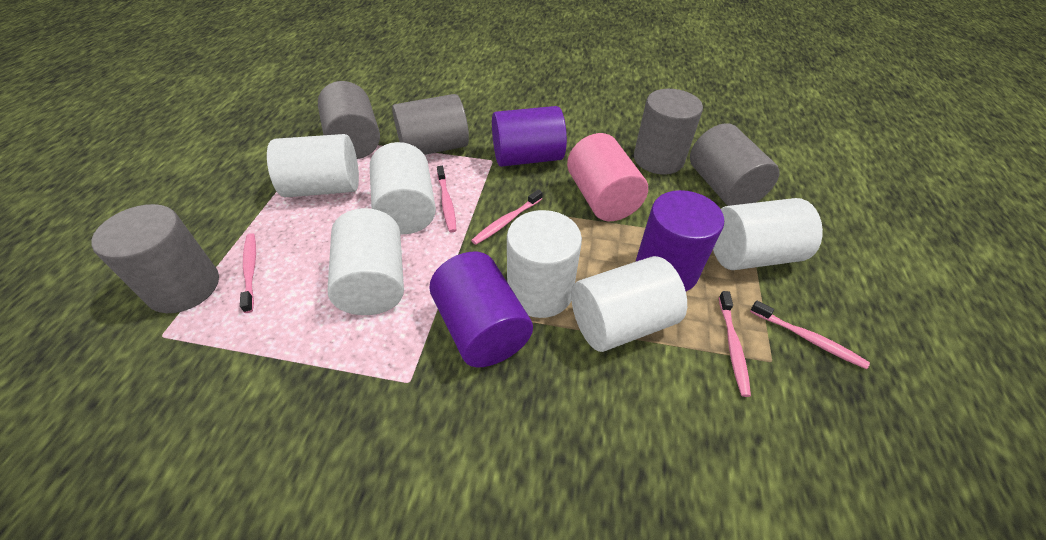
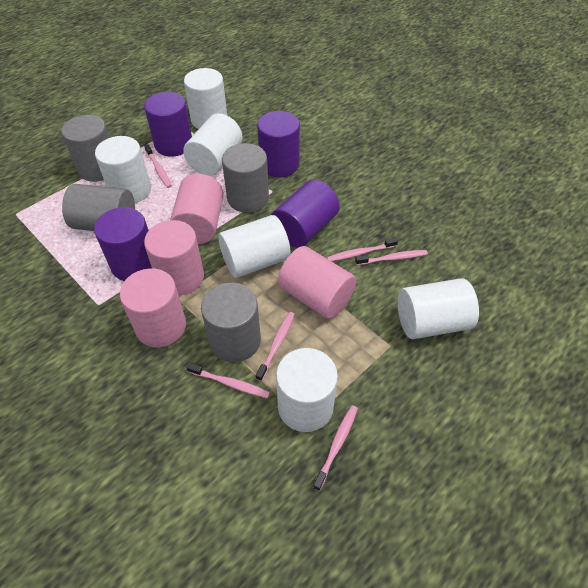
grey cylinder: [91,204,219,313] [318,81,380,159] [392,94,469,155] [634,89,703,175] [690,123,779,206] = 5 -> [61,115,110,182] [62,184,135,231] [201,283,261,362] [222,143,269,213] = 4
pink cylinder: [567,133,648,221] = 1 -> [120,269,186,347] [144,220,204,296] [170,174,224,244] [278,246,356,319] = 4
pink toothbrush: [240,233,256,313] [437,166,456,233] [471,190,543,245] [719,291,751,397] [750,301,870,369] = 5 -> [144,144,172,188] [186,363,270,398] [256,312,295,381] [313,405,358,491] [327,238,398,262] [355,250,428,265] = 6
purple cylinder: [429,252,533,367] [492,106,567,167] [636,190,724,291] = 3 -> [94,207,152,281] [144,92,192,157] [257,111,300,178] [272,180,340,248] = 4

